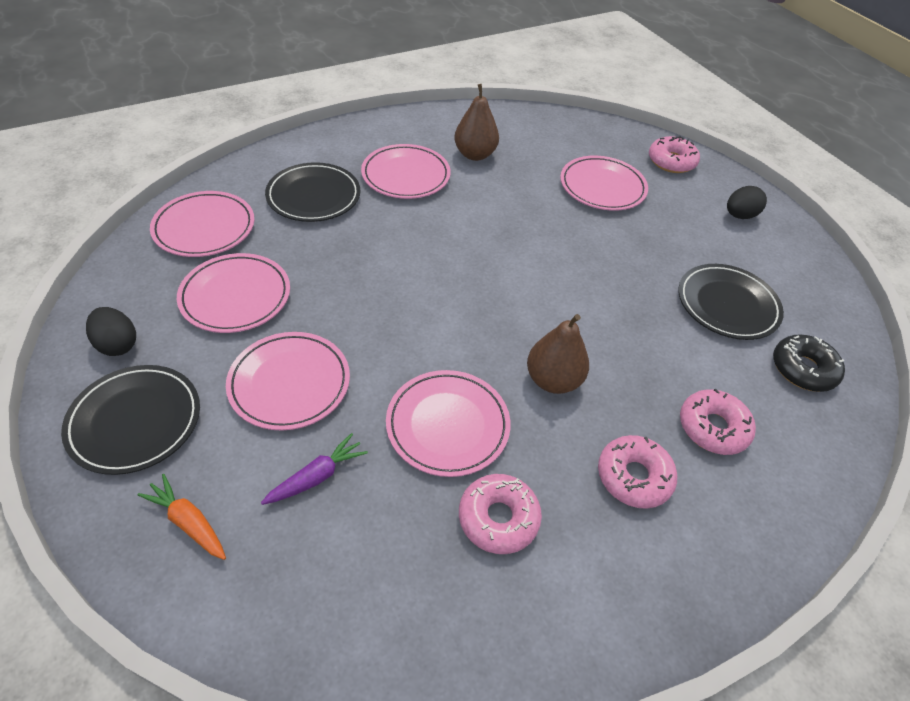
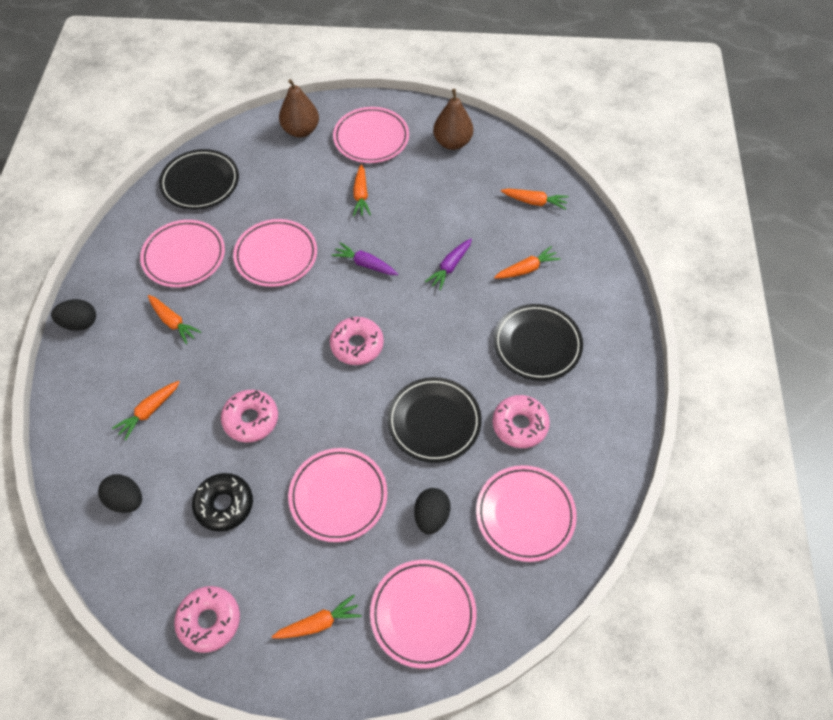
black egg: [86,307,136,356] [727,186,767,219] = 2 -> [51,299,96,331] [98,474,142,513] [414,488,450,534] = 3
orange carrot: [137,474,226,560] = 1 -> [112,381,180,440] [148,295,201,344] [272,595,362,639] [353,164,371,216] [494,246,561,279] [501,189,569,210] = 6
purple carrot: [261,433,368,505] = 1 -> [332,242,398,275] [425,239,472,290] = 2

